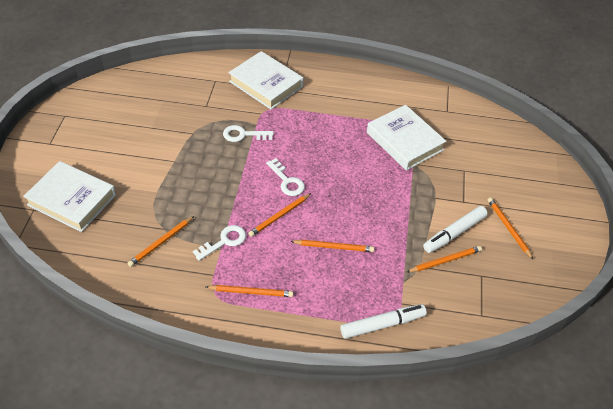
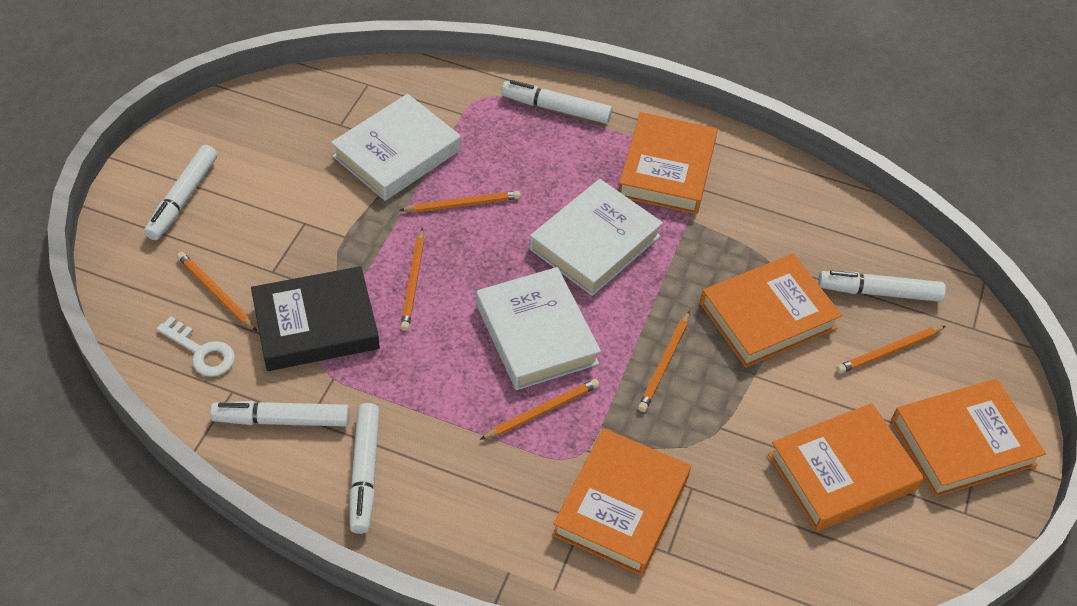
black book: none = 0 -> [251,266,380,371] = 1
orange book: none = 0 -> [552,428,691,576] [619,112,718,214] [700,254,842,367] [768,403,924,531] [891,379,1046,497] = 5
white key: [193,225,246,261] [223,125,274,142] [266,158,305,196] = 3 -> [157,317,235,377] = 1
white marker: [340,304,427,339] [423,206,488,253] = 2 -> [144,145,217,240] [210,401,349,426] [349,403,379,534] [501,80,612,124] [818,270,946,302] = 5

